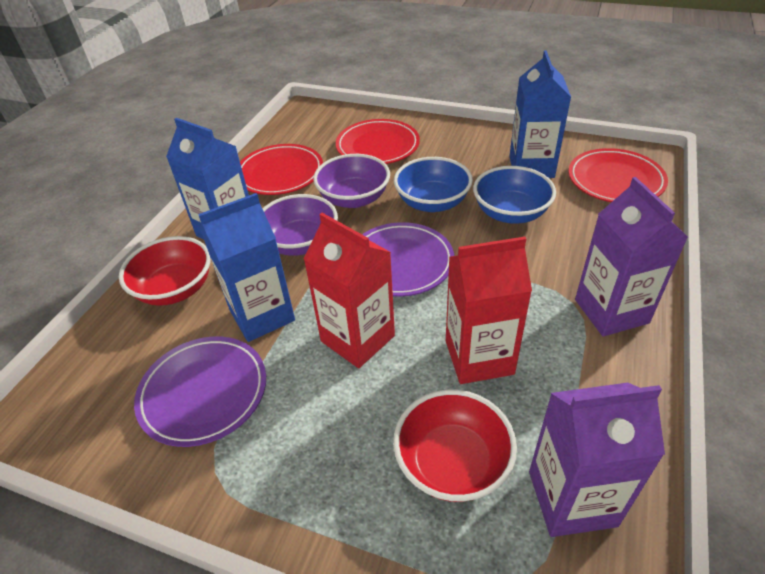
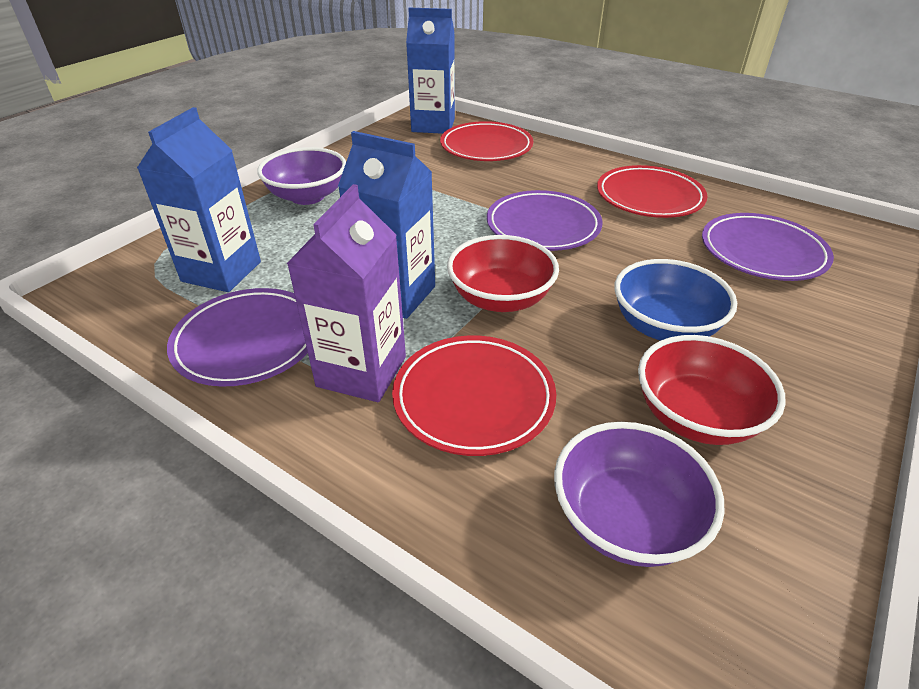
blue bowl: [394,157,473,212] [473,166,556,224] = 2 -> [614,259,737,341] = 1
purple carton: [529,383,665,537] [575,177,688,336] = 2 -> [286,184,406,402] = 1
purple plate: [134,336,266,447] [362,222,454,296] = 2 -> [167,288,308,387] [487,190,603,251] [702,213,834,281] = 3
red carton: [304,213,395,368] [446,237,532,384] = 2 -> none = 0

